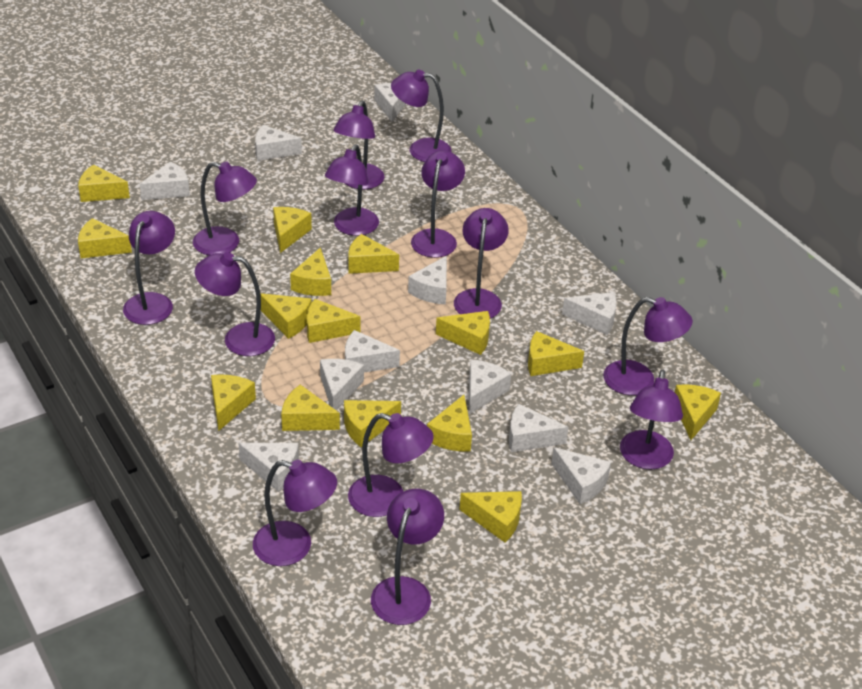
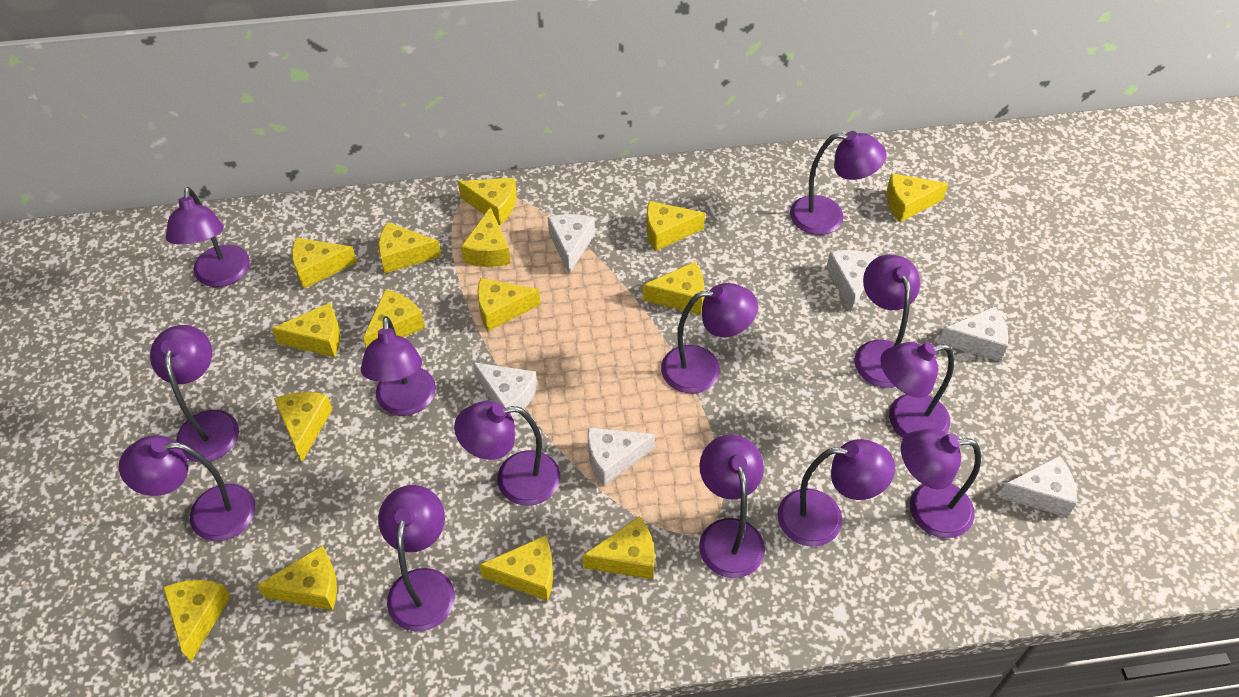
white cheese: [140,161,190,200] [239,443,299,492] [255,125,302,161] [320,359,364,411] [345,330,400,373] [374,83,406,122] [408,256,447,304] [469,360,511,414] [509,404,569,452] [551,447,611,504] [562,292,617,335] = 11 -> [473,362,537,418] [548,214,595,274] [588,427,655,486] [826,250,878,312] [938,306,1008,361] [998,455,1077,517] = 6

